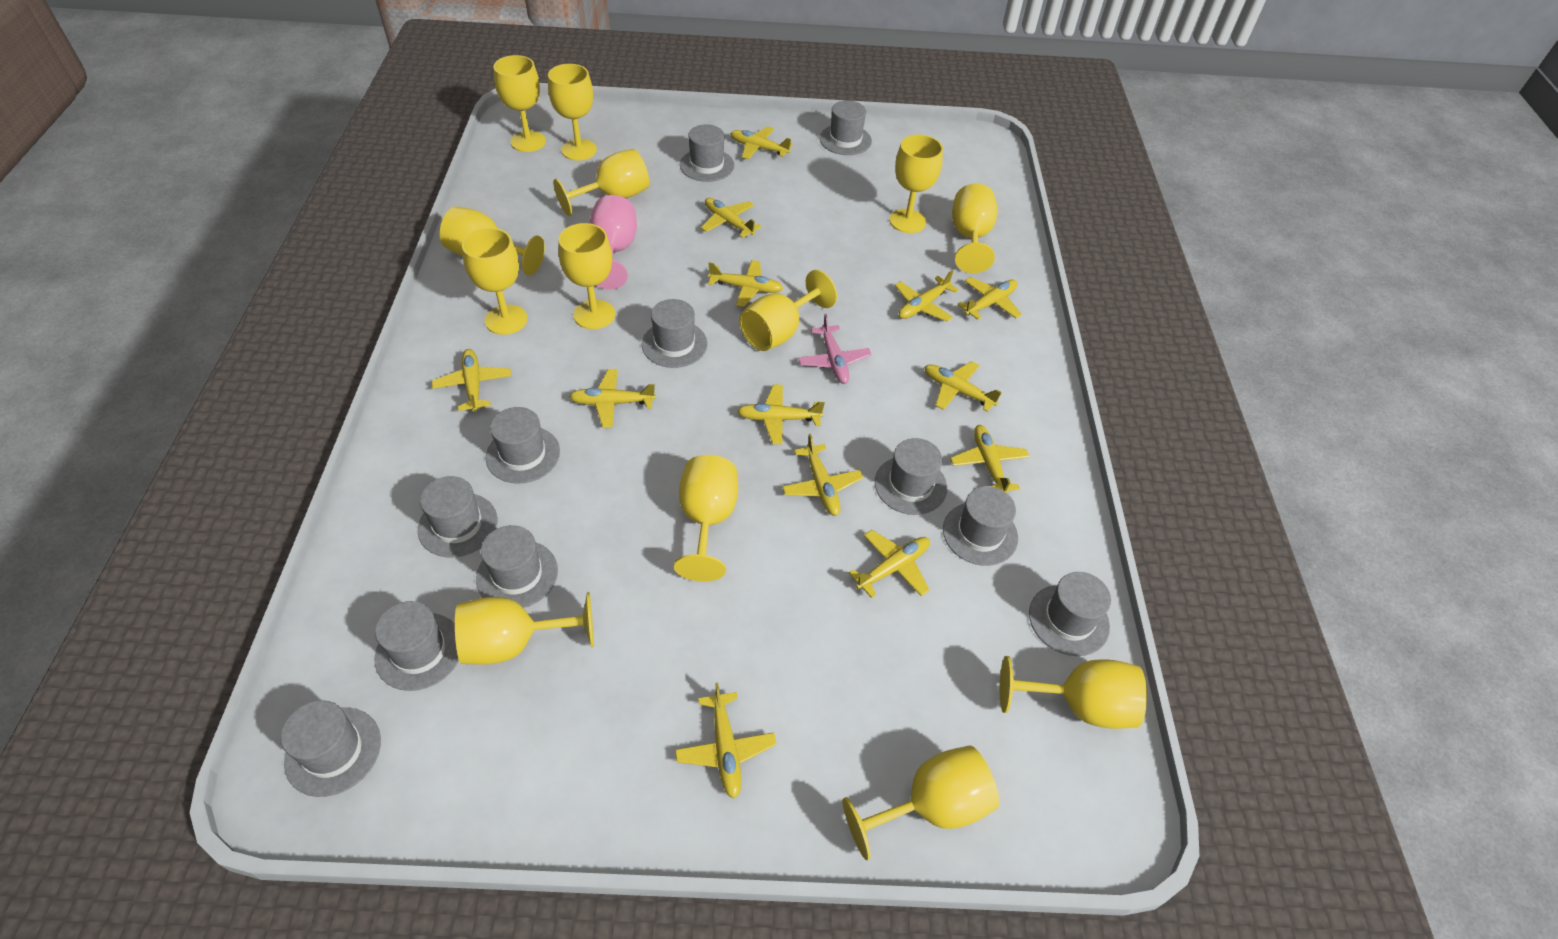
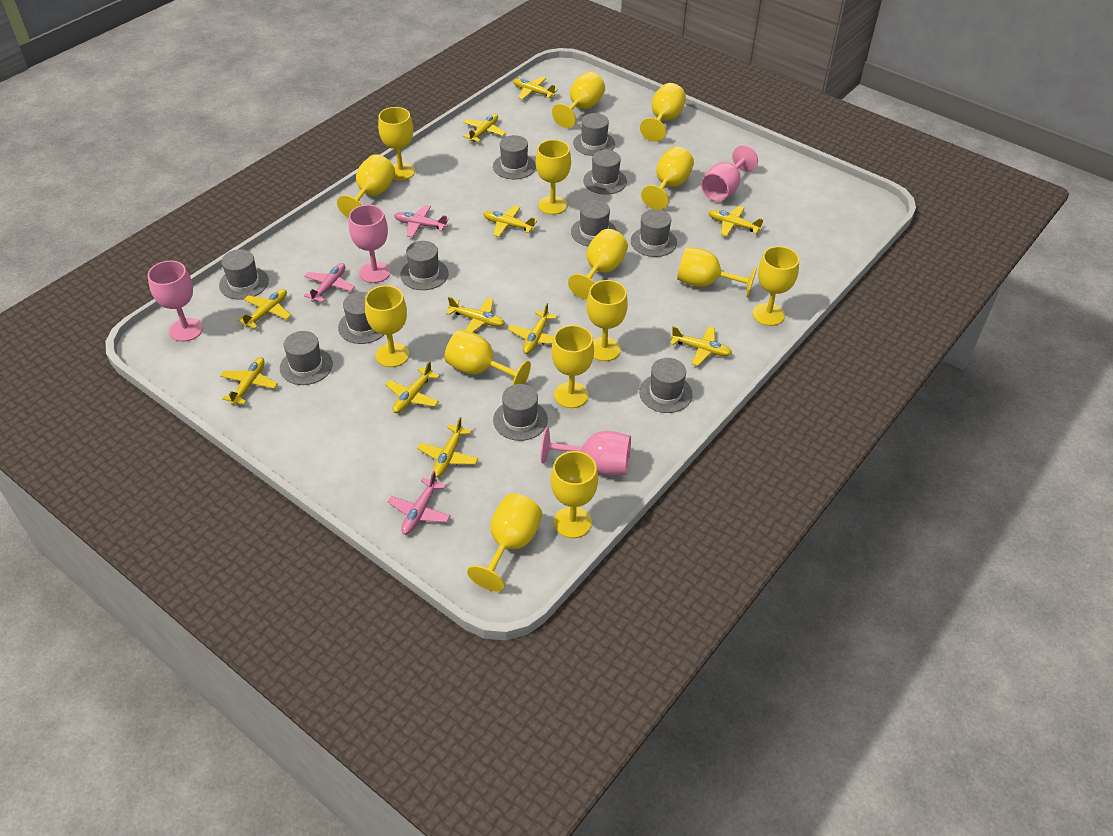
pink goblet: [590,195,637,289] = 1 -> [148,261,203,342] [349,205,391,283] [541,427,631,475] [701,145,758,202] = 4
pink plane: [798,314,872,384] = 1 -> [304,263,355,302] [388,471,451,535] [394,205,449,237] = 3
yellow goblet: [440,206,545,275] [455,592,594,665] [462,228,528,335] [494,55,546,152] [548,64,597,161] [553,149,649,216] [558,223,615,329] [674,455,738,582] [739,270,837,351] [842,745,999,860] [890,135,943,233] [952,183,997,273] [1000,656,1147,729] = 13 -> [337,154,395,218] [365,285,409,367] [378,107,415,180] [445,329,531,385] [467,494,542,591] [536,140,571,215] [551,451,598,538] [552,72,605,128] [552,325,594,408] [568,229,628,299] [587,280,628,361] [640,83,686,142] [641,147,694,210] [677,247,757,297] [753,246,799,326] = 15
yellow plane: [432,349,512,412] [569,369,656,428] [675,683,776,799] [701,198,762,238] [708,260,783,307] [730,126,793,160] [737,384,825,444] [782,434,863,516] [849,530,930,598] [895,270,959,322] [924,361,1002,412] [950,425,1030,493] [957,277,1022,320] = 13 -> [220,357,278,405] [238,289,291,329] [385,361,440,413] [417,417,479,477] [446,297,505,332] [463,114,506,142] [483,206,537,237] [508,303,557,354] [513,77,558,99] [670,326,732,366] [708,206,764,236] = 11

